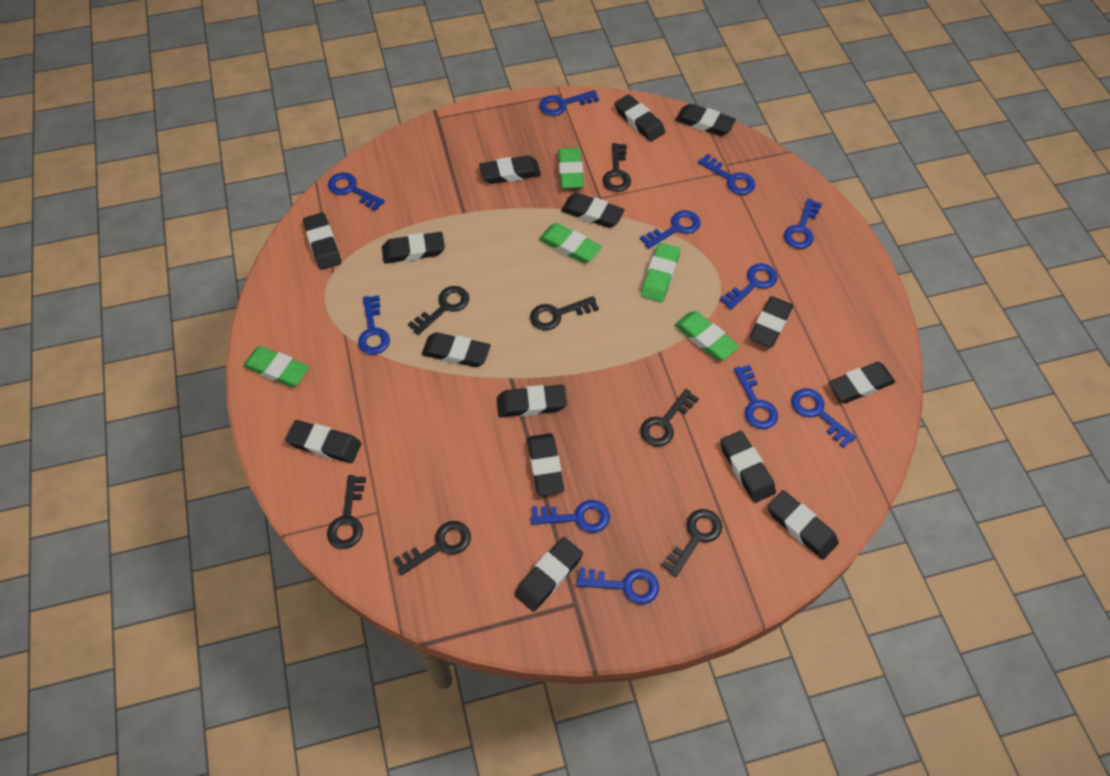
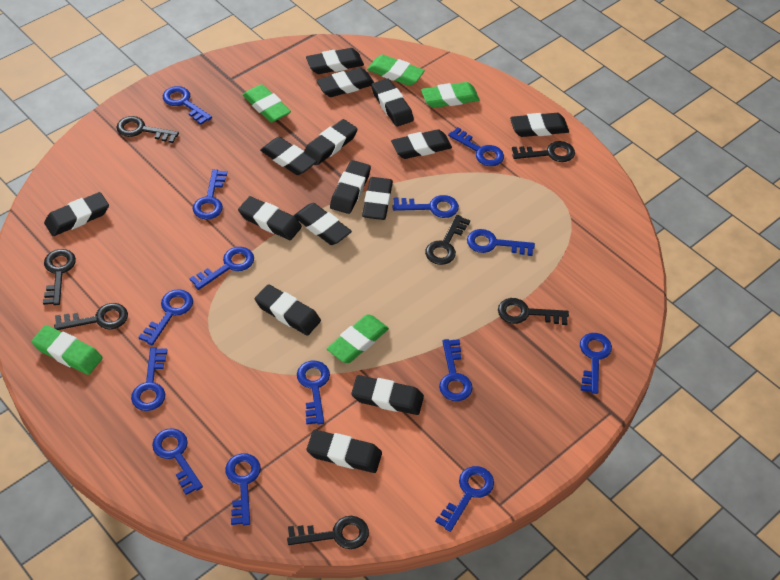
blue key: [328,172,385,211] [358,295,390,355] [530,500,610,533] [539,90,599,116] [576,567,659,604] [640,210,701,249] [698,154,755,195] [720,263,777,309] [734,365,778,429] [784,198,822,249] [791,388,856,448] = 11 -> [131,347,167,411] [138,289,193,345] [152,428,203,495] [163,86,212,125] [189,247,254,290] [193,169,227,219] [225,453,261,525] [297,361,330,425] [392,195,459,218] [435,466,494,532] [439,339,473,401] [448,127,504,166] [467,229,535,256] [580,333,612,394] = 14

